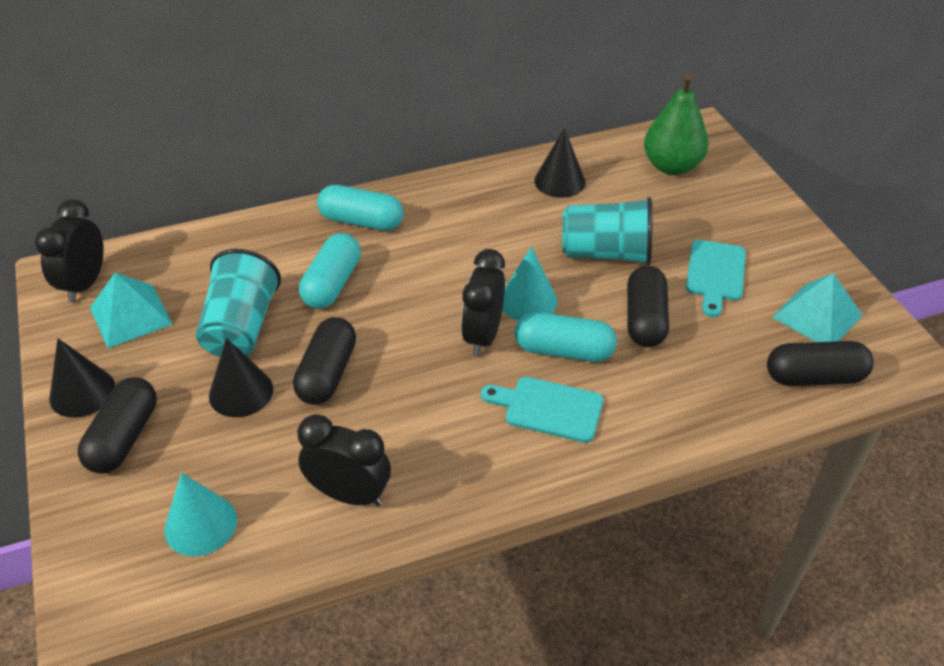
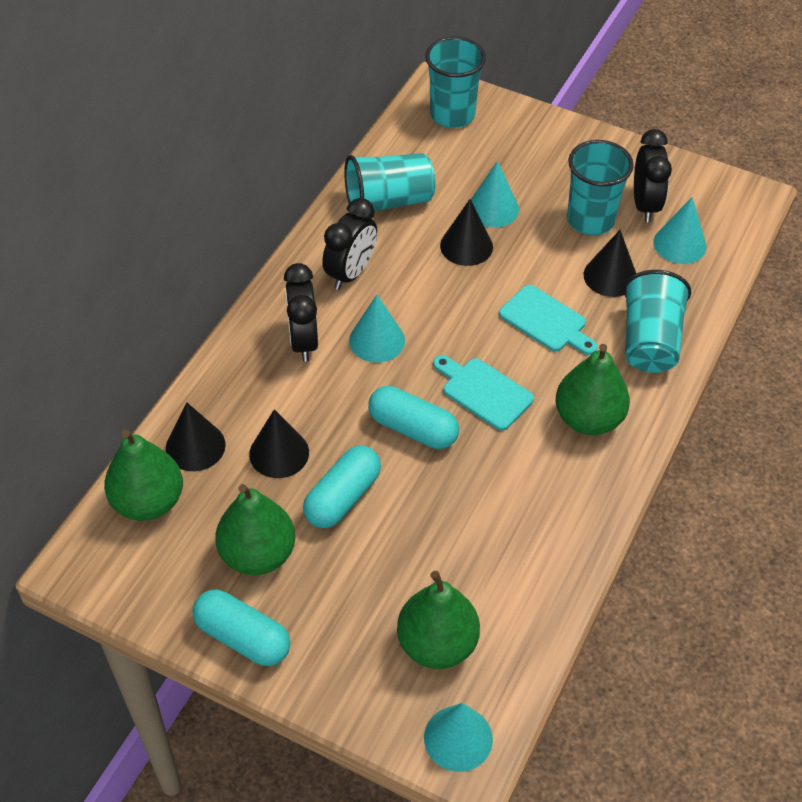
black capsule: [78,377,157,474] [293,317,356,405] [627,266,669,347] [767,341,874,386] = 4 -> none = 0
black cone: [49,338,115,418] [209,338,273,417] [534,128,586,198] = 3 -> [166,402,226,471] [249,409,309,478] [440,199,493,266] [584,230,636,297] = 4
green pear: [644,74,709,175] = 1 -> [104,430,183,521] [215,484,295,575] [397,571,480,669] [555,344,630,435] = 4
turquoise cone: [164,473,237,556] [502,246,557,321] = 2 -> [349,295,405,363] [424,703,493,772] [471,161,519,228] [654,197,706,264] = 4
turquoise cup: [196,249,281,357] [562,197,653,265] = 2 -> [344,153,436,212] [425,36,486,128] [567,140,634,235] [623,270,691,373] = 4
turquoise pyramid: [90,272,173,348] [772,273,863,342] = 2 -> none = 0

